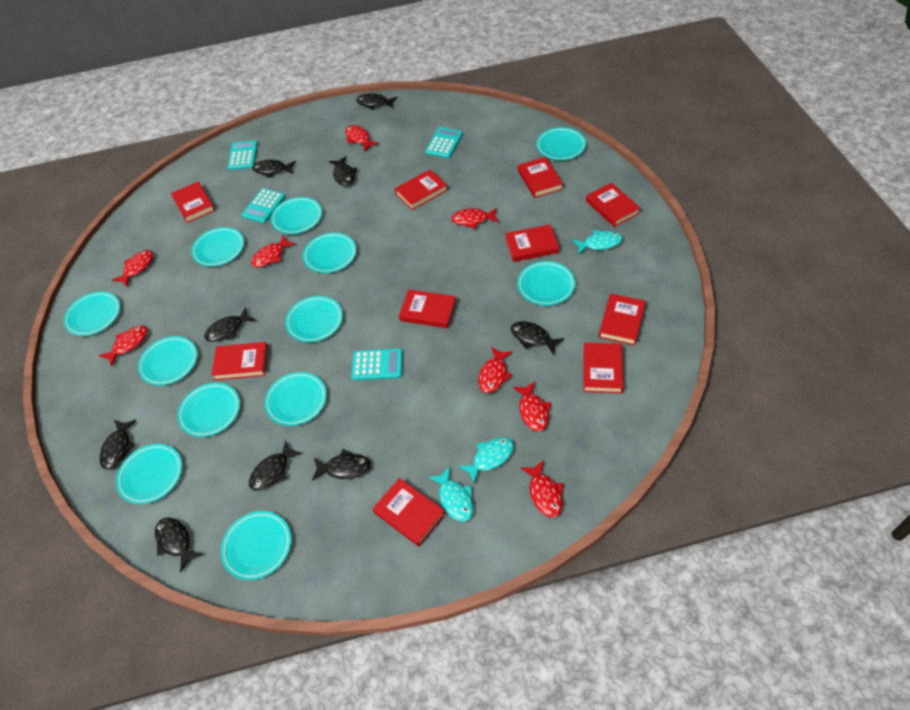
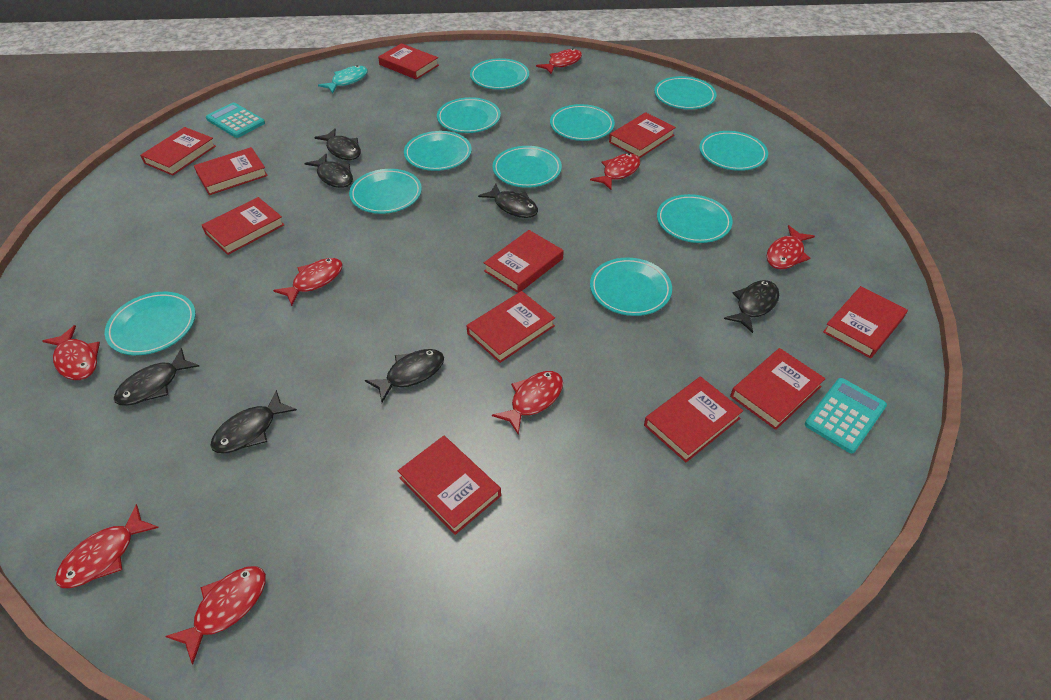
black fish: [100,420,136,470] [155,518,203,572] [204,307,256,342] [249,440,302,491] [252,160,296,178] [312,449,371,480] [329,156,357,186] [356,93,397,110] [511,321,564,355] = 9 -> [114,348,199,406] [210,390,297,453] [305,154,353,188] [314,129,361,160] [365,349,444,403] [478,184,538,218] [724,280,779,333] = 7
red book: [171,182,215,223] [211,342,268,380] [372,478,445,546] [395,170,448,210] [399,289,456,328] [505,225,559,262] [518,157,563,198] [583,343,623,394] [586,183,640,227] [599,294,646,346] = 10 -> [140,127,216,176] [194,147,268,195] [202,197,284,255] [378,43,439,80] [398,436,501,535] [467,291,555,363] [484,230,564,293] [609,112,676,158] [644,376,743,462] [730,348,825,430] [823,286,908,358] = 11
turquoise calculator: [227,140,258,170] [241,188,286,223] [351,348,403,380] [425,127,463,158] = 4 -> [206,102,265,138] [805,378,887,453] = 2
turquoise fish: [428,466,473,522] [458,437,514,484] [572,230,623,255] = 3 -> [318,65,368,94] = 1
turquoise plate: [63,292,120,336] [116,444,182,504] [138,336,197,386] [177,383,240,437] [191,227,244,267] [221,511,291,580] [264,372,327,426] [271,197,322,234] [285,296,343,342] [303,233,357,273] [517,261,575,306] [536,127,586,161] = 12 -> [105,292,196,355] [349,169,422,214] [404,131,472,171] [437,97,501,133] [470,58,529,90] [493,146,562,188] [550,104,615,141] [590,258,672,316] [654,76,716,110] [657,194,733,243] [699,131,768,171] = 11

